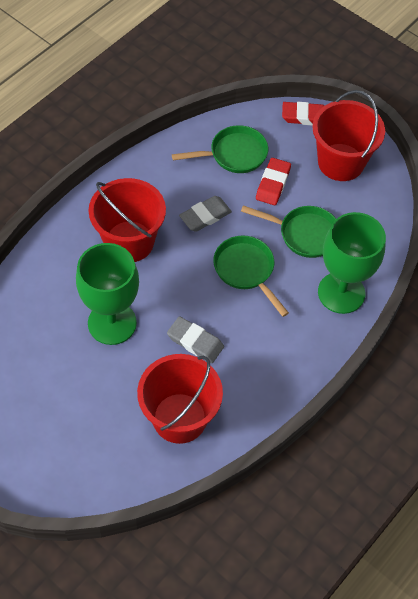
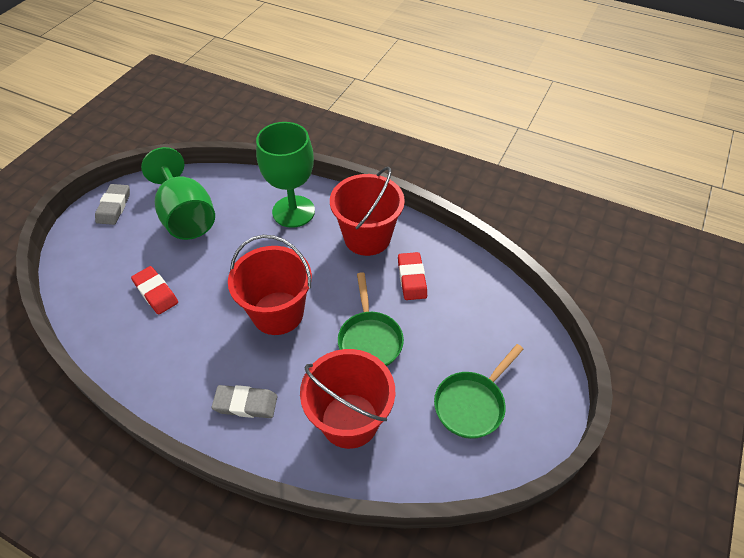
green pan: [172,125,268,173] [213,235,289,317] [241,205,336,258] = 3 -> [338,272,404,366] [434,344,524,439] = 2

